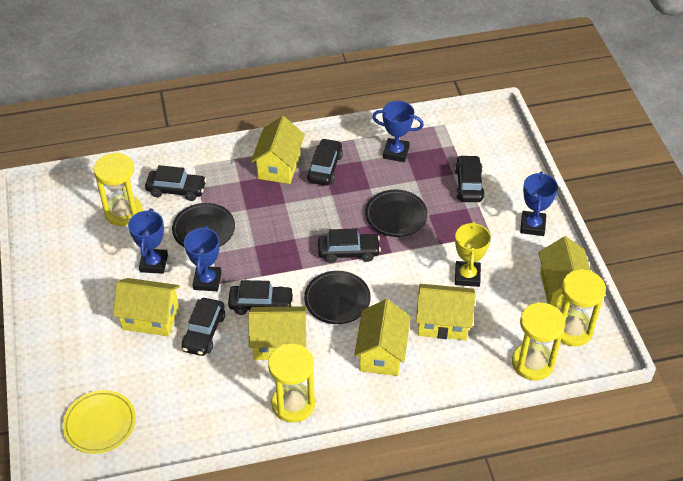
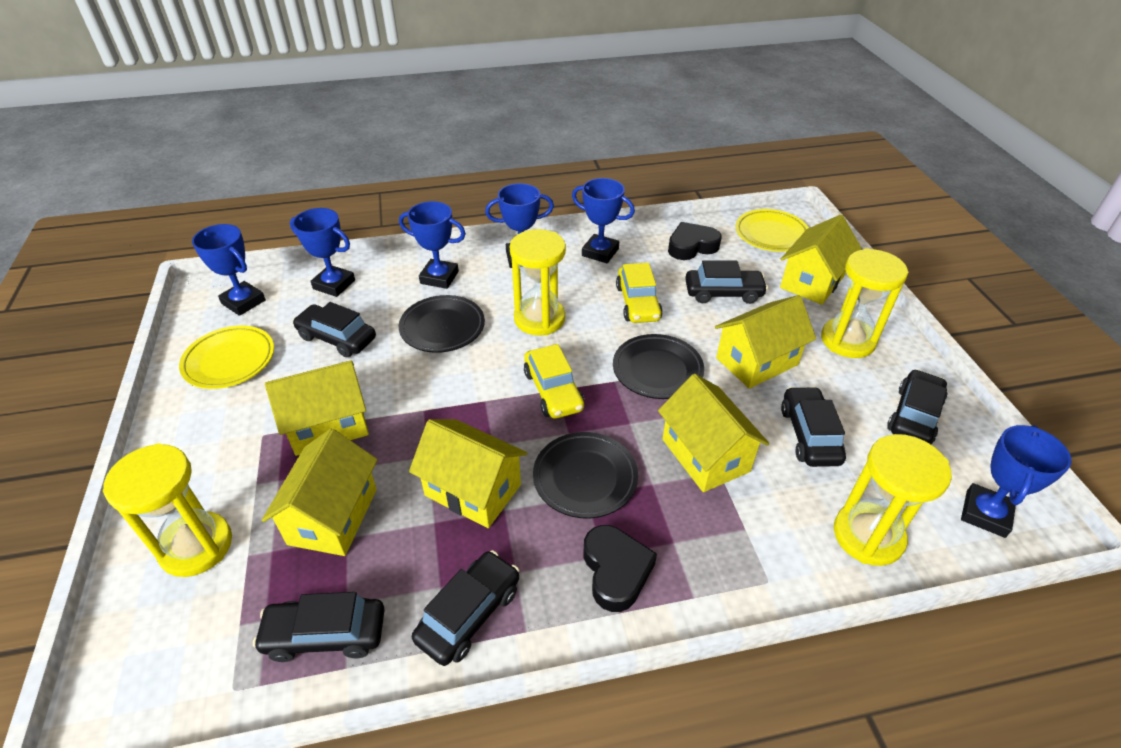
black heart: none = 0 -> [584,525,657,612] [668,222,722,260] = 2
blue trophy: [128,208,168,274] [184,226,221,291] [372,101,424,162] [520,172,558,236] = 4 -> [192,224,266,316] [290,208,355,297] [399,201,466,289] [485,183,554,268] [572,178,635,263] [961,425,1071,538] = 6
yellow car: none = 0 -> [524,344,584,419] [616,263,663,323] = 2
yellow plate: [63,390,136,454] = 1 -> [179,325,274,389] [735,209,809,252] = 2
yellow trophy: [455,221,491,287] = 1 -> none = 0

